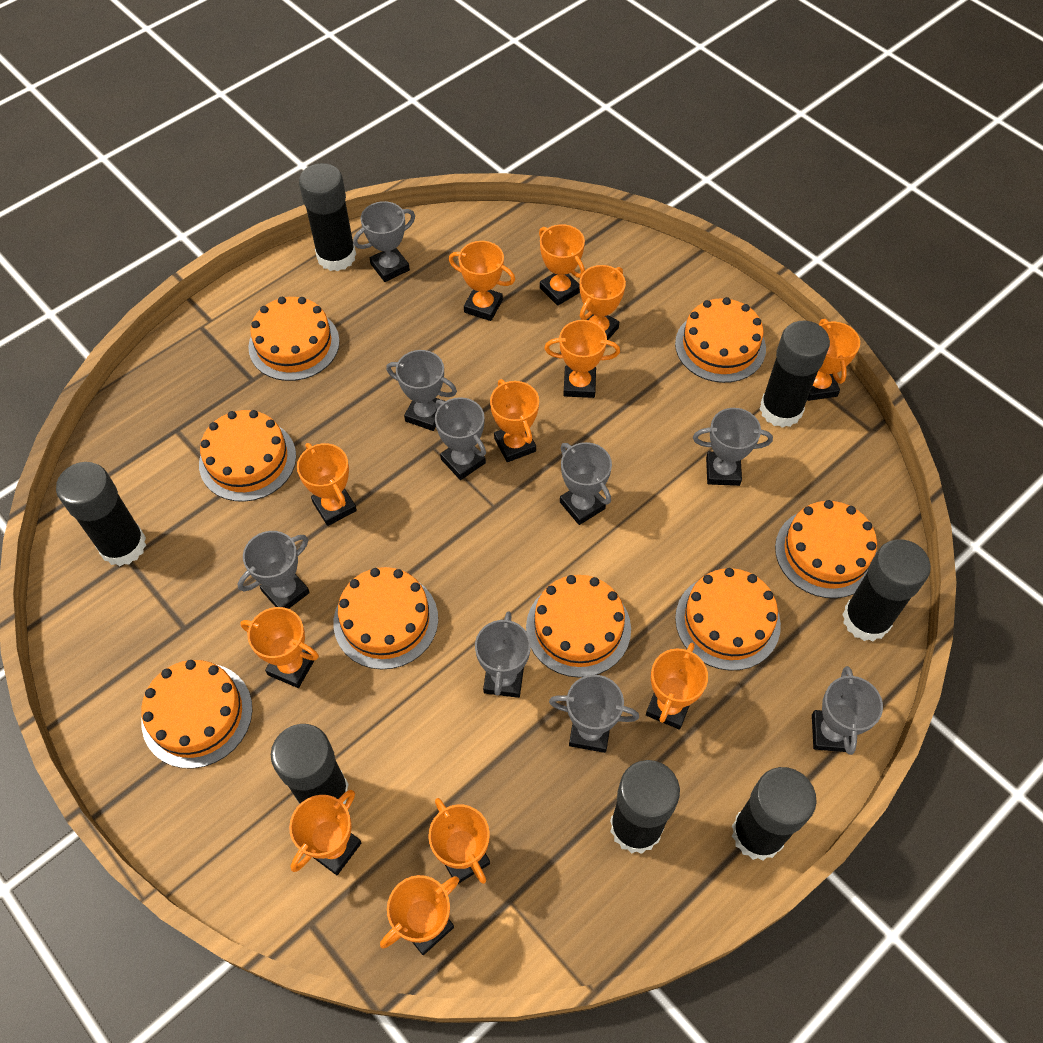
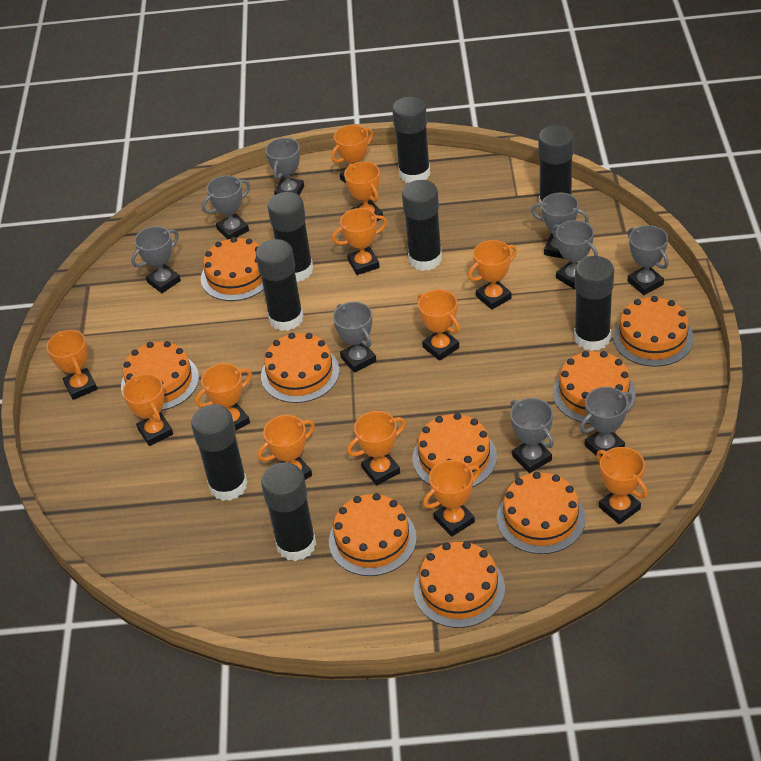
black glue stick: [56,462,147,566] [271,724,349,805] [299,163,356,271] [610,760,680,854] [732,767,817,861] [760,320,830,428] [842,539,931,642] = 7 -> [191,404,248,501] [256,239,304,331] [261,462,316,561] [268,192,313,282] [392,97,430,183] [402,180,442,271] [538,125,574,210] [574,256,614,351] = 8
orange cake: [141,660,252,769] [199,410,296,502] [248,297,340,381] [334,567,438,670] [526,575,631,677] [675,297,766,383] [675,568,781,671] [775,500,877,598] = 8 -> [121,341,199,411] [201,237,264,301] [261,333,339,403] [329,493,417,576] [413,413,497,487] [414,541,505,628] [497,472,586,554] [553,351,636,424] [613,296,694,367] = 9

